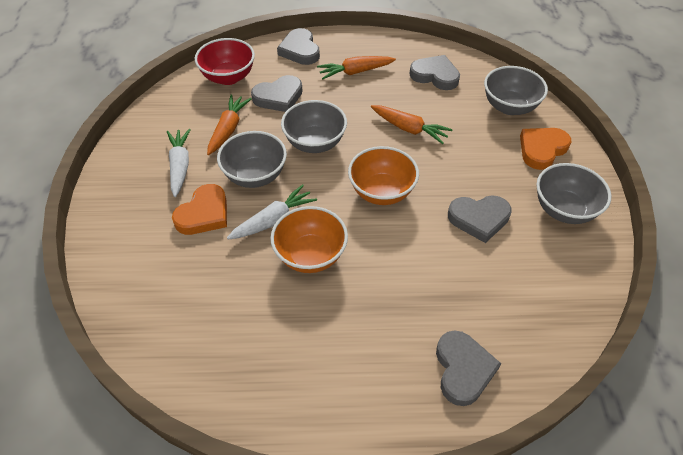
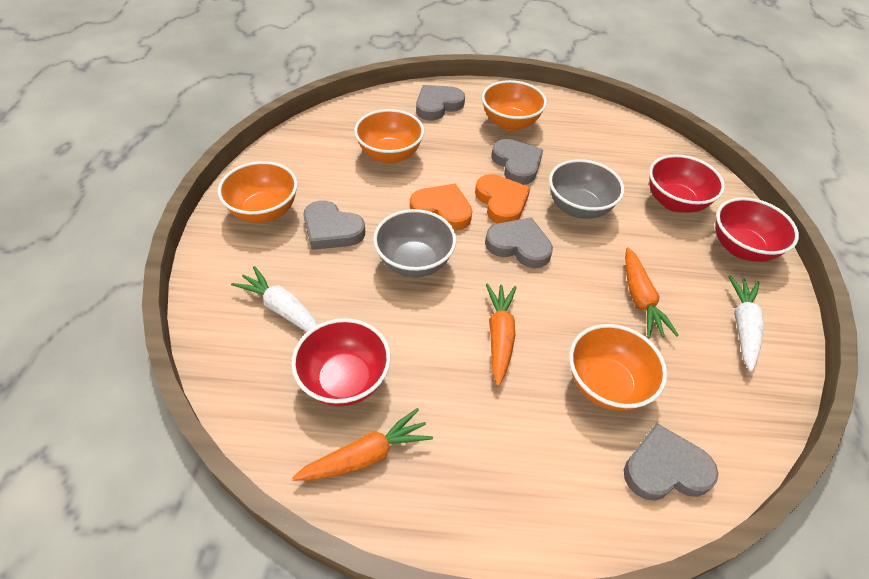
grey bowl: [217,131,287,188] [281,100,347,153] [484,66,548,115] [536,163,612,224] = 4 -> [373,209,456,277] [549,159,624,219] = 2
orange bowl: [270,206,348,273] [348,146,419,205] = 2 -> [218,161,298,223] [354,109,424,164] [482,80,547,131] [569,324,667,411] = 4
red bowl: [195,38,255,85] = 1 -> [291,318,391,406] [649,154,725,213] [715,197,799,262] = 3

